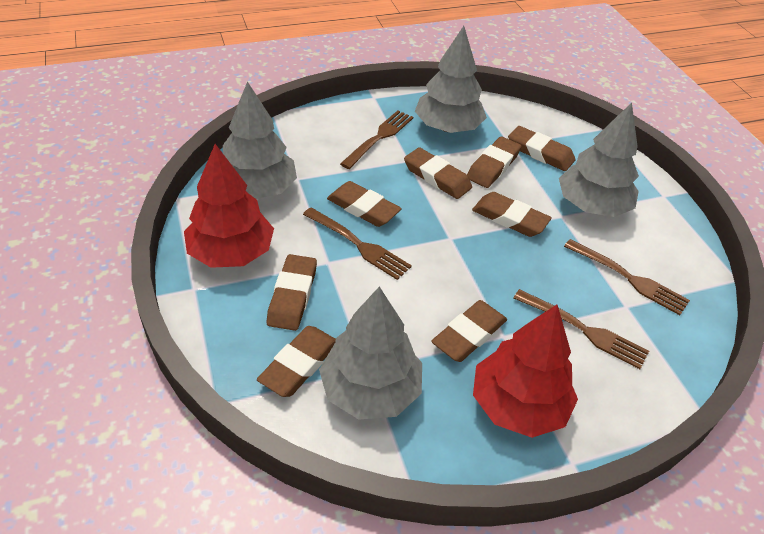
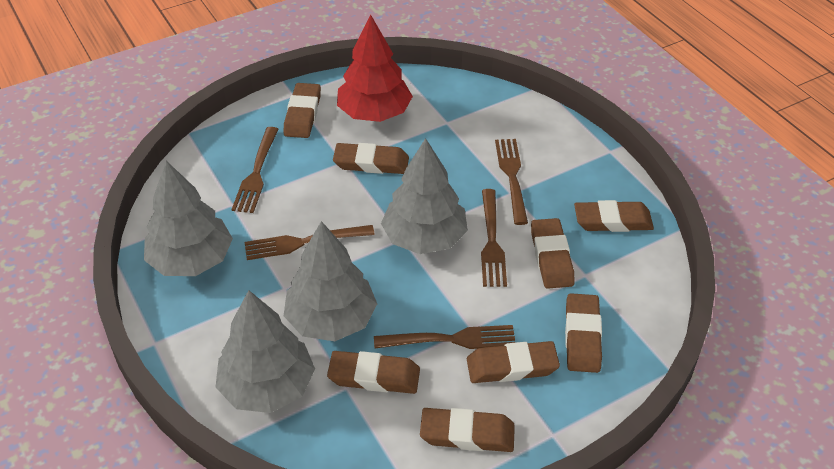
brown fork: [303,207,412,280] [340,110,413,169] [513,289,649,369] [564,239,690,315] = 4 -> [231,127,279,213] [244,225,375,260] [374,325,516,349] [481,189,507,287] [495,139,528,225] = 5
red tree: [184,144,274,268] [473,305,578,438] = 2 -> [337,14,413,122] = 1

